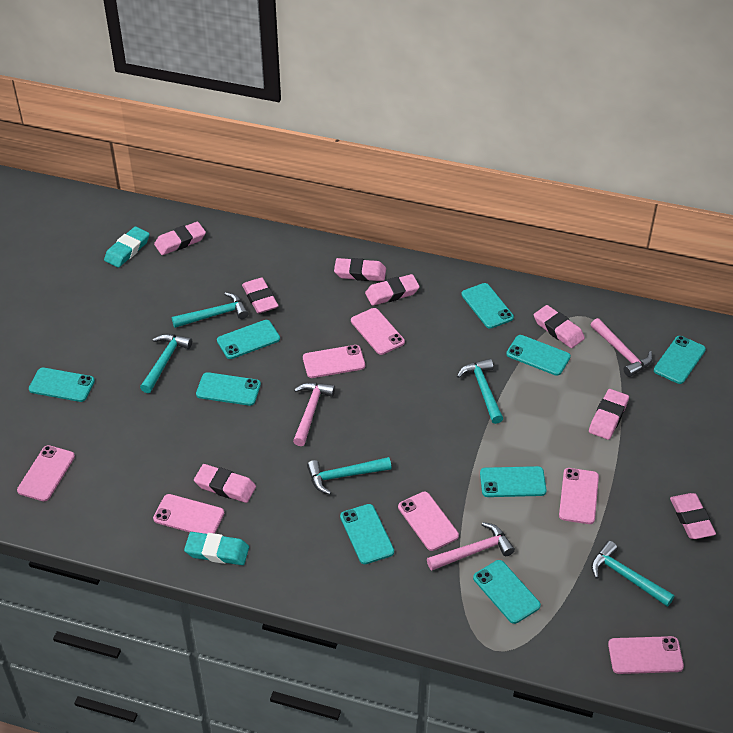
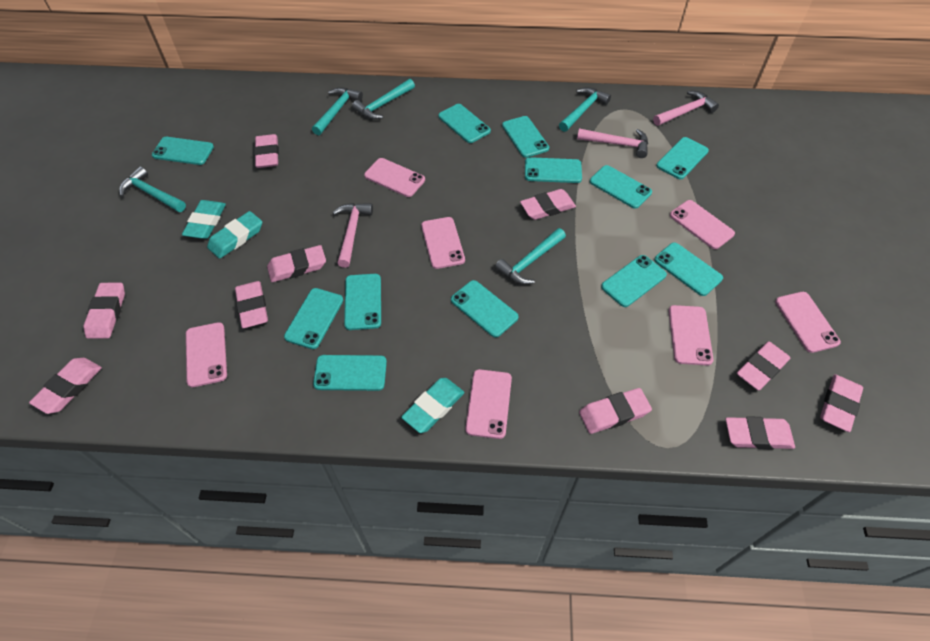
pink eraser: [154,222,206,255] [194,464,256,503] [242,278,278,313] [334,258,386,281] [365,274,420,306] [534,305,585,348] [589,389,629,440] [670,493,716,539] = 8 -> [29,358,102,414] [84,283,125,339] [235,281,268,328] [254,134,279,168] [267,245,326,282] [520,189,576,220] [579,388,652,434] [726,416,795,449] [737,342,790,390] [820,374,863,432] = 10
turquoise eraser: [104,226,150,268] [184,532,249,565] = 2 -> [182,200,226,239] [207,211,262,259] [401,378,464,433] = 3
turquoise phone: [29,368,95,402] [196,372,261,406] [217,320,280,359] [340,504,394,564] [461,283,514,329] [473,560,541,624] [480,466,546,497] [506,335,571,376] [654,336,706,384] = 9 -> [152,137,214,165] [284,288,343,349] [313,355,387,391] [344,274,381,330] [438,104,491,143] [451,280,519,337] [502,116,549,158] [525,157,582,183] [590,165,652,209] [601,255,667,307] [654,242,723,296] [656,137,709,179] = 12

